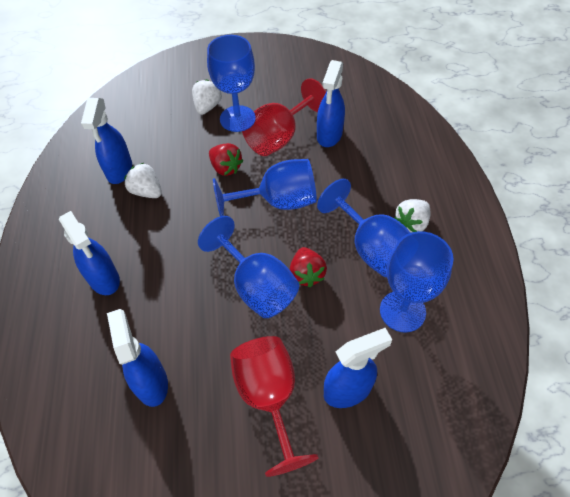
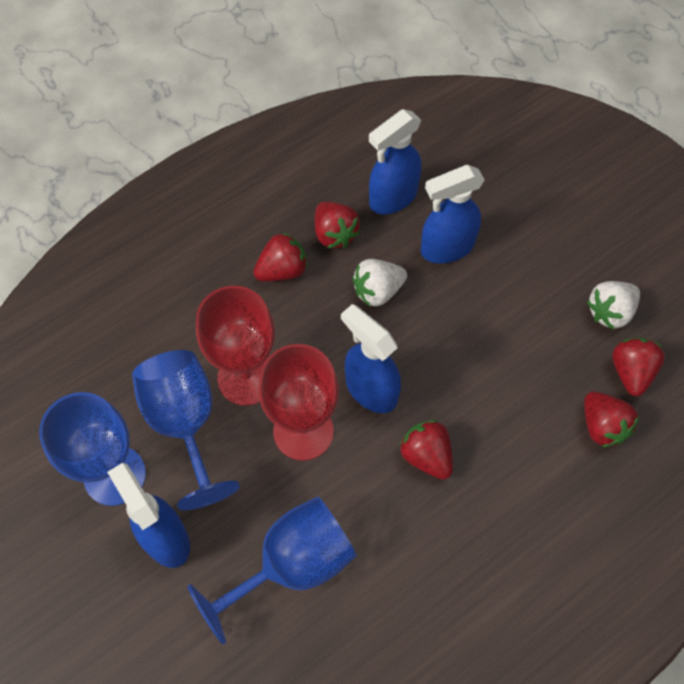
blue goblet: [198,216,299,318] [207,35,255,132] [213,159,317,216] [317,179,411,277] [380,231,454,333] = 5 -> [39,392,146,506] [132,350,240,510] [187,496,357,645] = 3
blue spray bottle: [59,211,120,295] [81,98,132,184] [107,309,168,407] [317,60,345,147] [324,328,392,408] = 5 -> [107,463,190,568] [341,304,401,413] [369,109,422,215] [421,165,485,263] = 4
red strawberry: [209,143,243,176] [290,247,327,287] = 2 -> [253,232,308,281] [315,202,360,249] [399,420,453,480] [584,392,639,447] [612,338,665,396] = 5
white strawberry: [124,163,162,198] [192,79,222,115] [394,199,430,232] = 3 -> [352,259,407,307] [587,281,640,330] = 2

